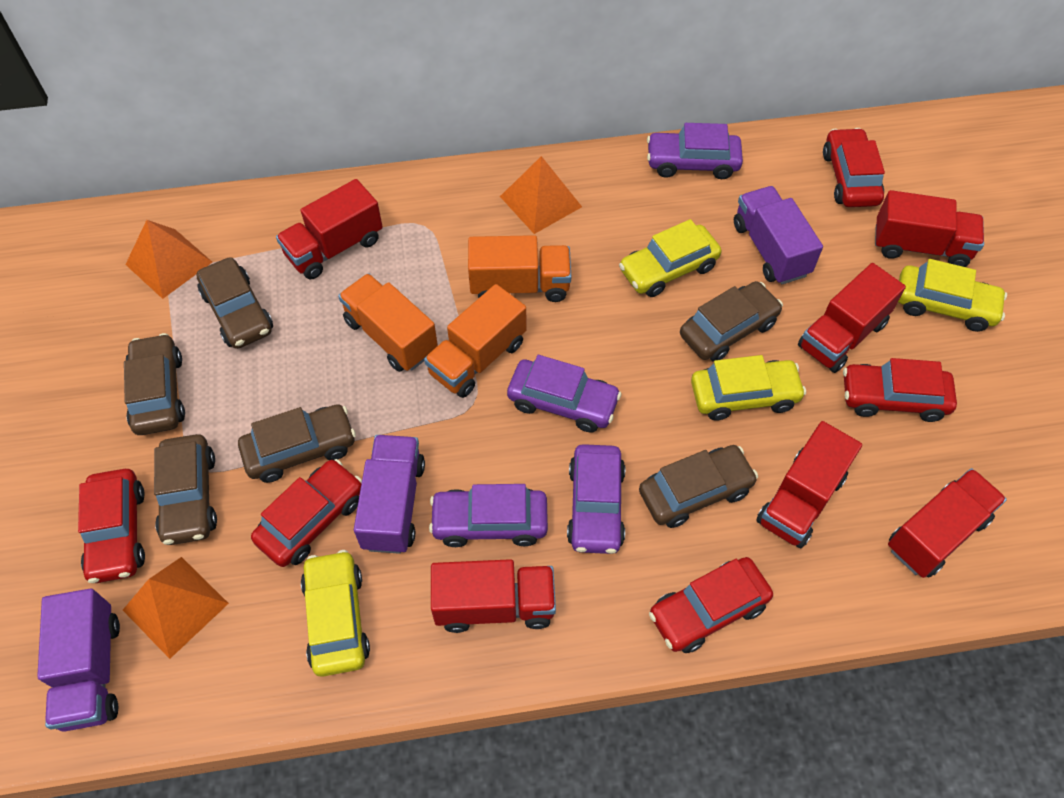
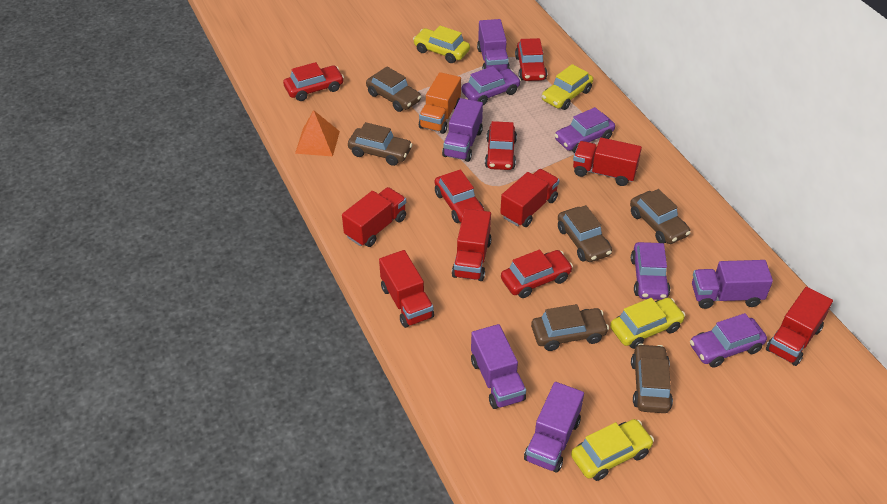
orange pyramid: [123,557,229,659] [125,220,212,299] [500,156,582,234] = 3 -> [295,110,340,156] = 1
orange truck: [338,273,438,372] [424,284,526,398] [468,235,571,302] = 3 -> [419,72,461,134] = 1
purple truck: [37,589,120,732] [354,435,425,554] [734,186,823,284] = 3 -> [442,98,483,162] [471,324,526,409] [477,19,510,72] [524,382,584,472] [692,260,773,309] = 5

